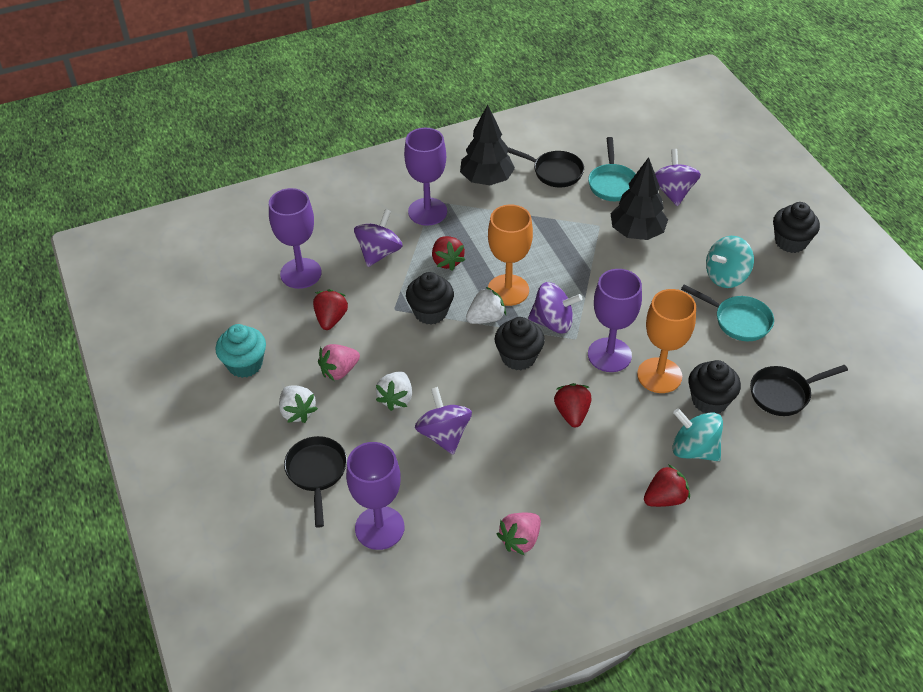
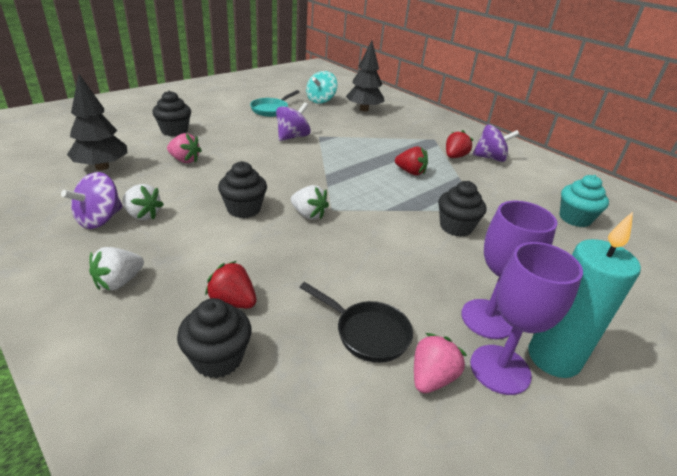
black pan: [284,436,347,528] [507,147,584,187] [750,365,848,416] = 3 -> [300,282,413,363] = 1
orange goblet: [488,205,533,306] [637,289,696,393] = 2 -> none = 0
purple goblet: [269,188,322,289] [346,442,405,550] [404,128,447,226] [588,269,642,372] = 4 -> [461,201,558,339] [470,242,583,395] = 2
purple spinning top: [354,209,403,267] [415,387,472,454] [528,282,583,333] [655,149,701,206] = 4 -> [61,172,123,229] [276,102,311,141] [472,124,519,162] = 3
red strawberry: [313,289,348,330] [432,236,465,270] [554,383,591,427] [644,464,690,507] = 4 -> [205,261,257,308] [395,146,428,175] [446,130,473,158] = 3
turquoise candle: none = 0 -> [528,212,641,378] = 1
turquoise pan: [588,137,636,201] [681,285,774,341] = 2 -> [250,90,300,117] = 1
turquoise spinning top: [672,408,723,461] [706,236,754,288] = 2 -> [306,71,337,104] = 1

